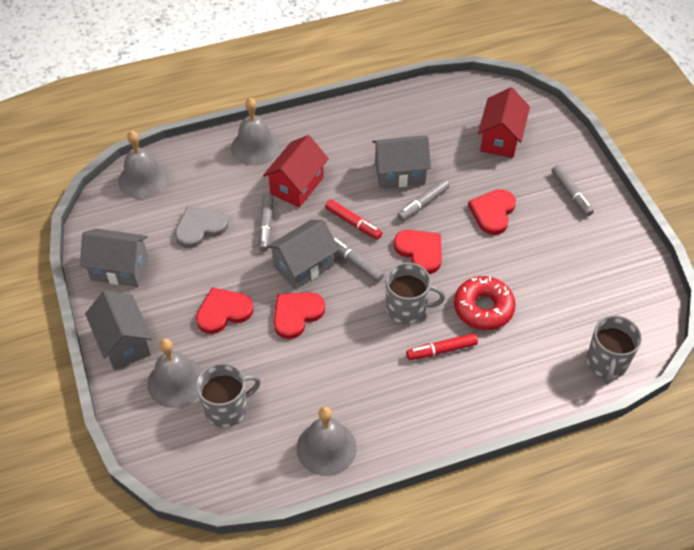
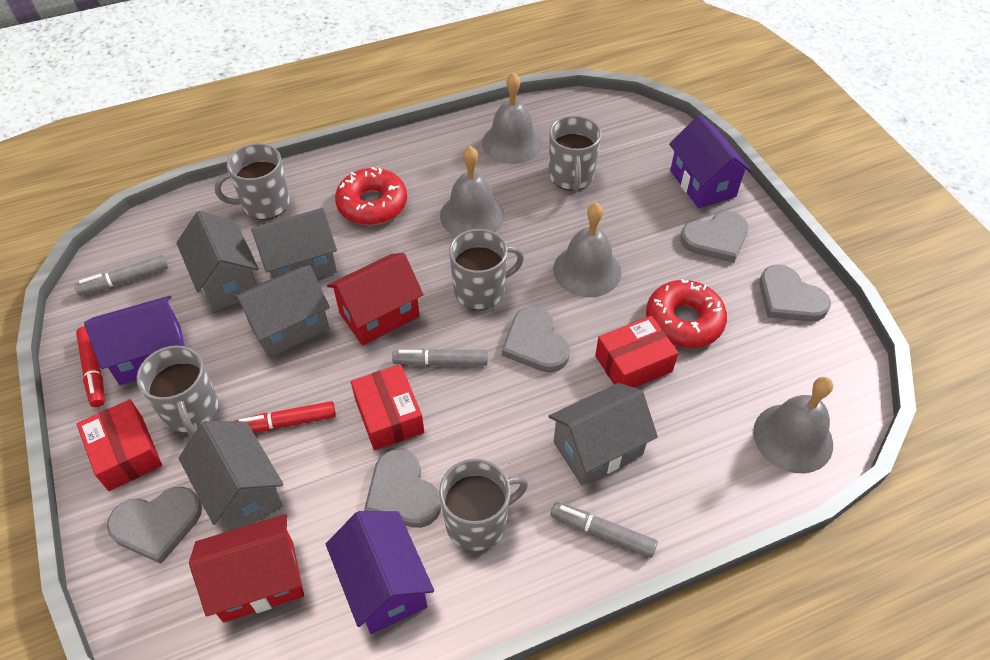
grey heart: [175,206,228,248] = 1 -> [107,486,202,564] [364,449,441,528] [502,306,570,373] [680,211,748,263] [759,264,831,322] = 5
grey house: [80,228,149,287] [85,290,152,370] [266,220,339,290] [372,136,431,189] = 4 -> [176,211,259,311] [178,421,284,531] [233,265,330,358] [251,208,337,279] [548,383,658,485] = 5
grey marker: [259,194,274,252] [333,237,384,282] [397,179,450,221] [552,165,594,216] = 4 -> [74,255,168,296] [392,348,488,366] [551,502,658,558] = 3
grey mug: [196,363,261,428] [386,262,445,324] [587,315,642,384] = 3 -> [137,345,218,437] [215,143,290,220] [439,459,528,551] [449,229,524,310] [549,115,601,191] = 5
purple house: none = 0 -> [84,296,185,385] [326,511,434,634] [669,115,752,208] = 3
red box: none = 0 -> [77,399,162,491] [351,364,424,450] [595,316,678,388] = 3
red donut: [454,276,516,330] = 1 -> [335,167,407,225] [646,279,727,348] = 2
red heart: [196,287,254,334] [274,292,325,339] [394,230,442,274] [468,189,516,235] = 4 -> none = 0

